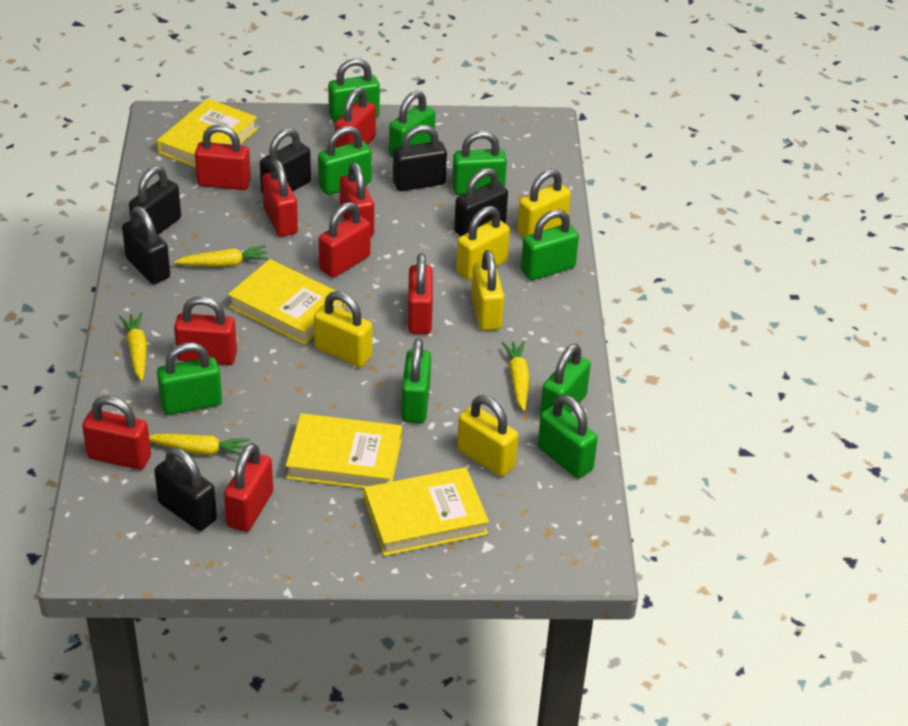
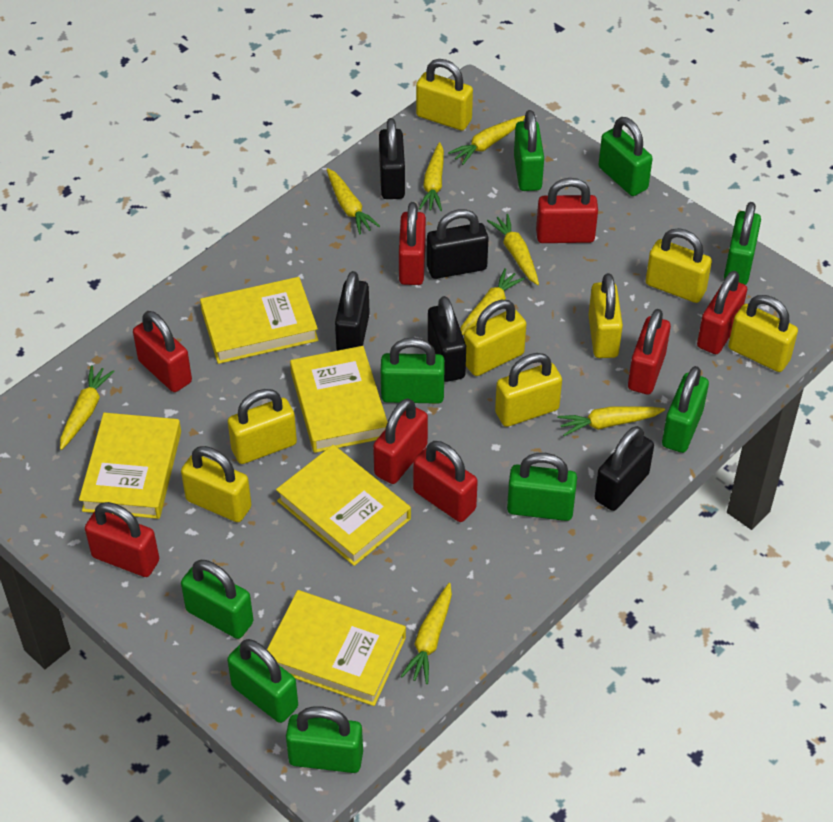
black padlock: [122,206,170,284] [129,166,181,235] [154,448,217,531] [260,128,311,194] [393,125,447,191] [454,168,508,236] = 6 -> [335,271,370,351] [379,118,405,199] [427,209,489,279] [428,296,466,382] [595,426,654,511] = 5
red padlock: [82,395,151,470] [174,296,237,365] [195,125,251,190] [224,443,273,532] [262,159,298,237] [319,202,371,278] [335,87,376,148] [340,162,374,236] [408,253,433,334] = 9 -> [85,502,159,577] [133,311,192,392] [373,398,428,484] [399,202,426,285] [413,441,478,522] [536,178,598,243] [628,309,671,394] [697,271,747,354] = 8
yellow book: [157,98,257,168] [228,259,345,345] [286,413,402,489] [364,467,489,556] = 4 -> [79,413,181,519] [200,277,319,364] [267,590,406,706] [276,445,411,566] [290,346,387,453] = 5
yellow carrot: [119,312,147,381] [149,434,250,455] [174,245,269,267] [502,341,529,411] = 4 -> [60,366,115,450] [327,168,380,234] [401,583,452,684] [419,142,444,211] [448,116,525,165] [460,268,525,335] [487,214,539,285] [557,406,665,436] = 8
yellow padlock: [314,291,372,367] [456,206,510,280] [457,395,518,477] [471,250,504,331] [517,169,571,237] = 5 -> [181,446,252,522] [228,389,297,464] [416,59,473,130] [464,300,526,376] [495,353,562,427] [588,273,623,358] [646,228,712,303] [728,295,798,372] = 8

